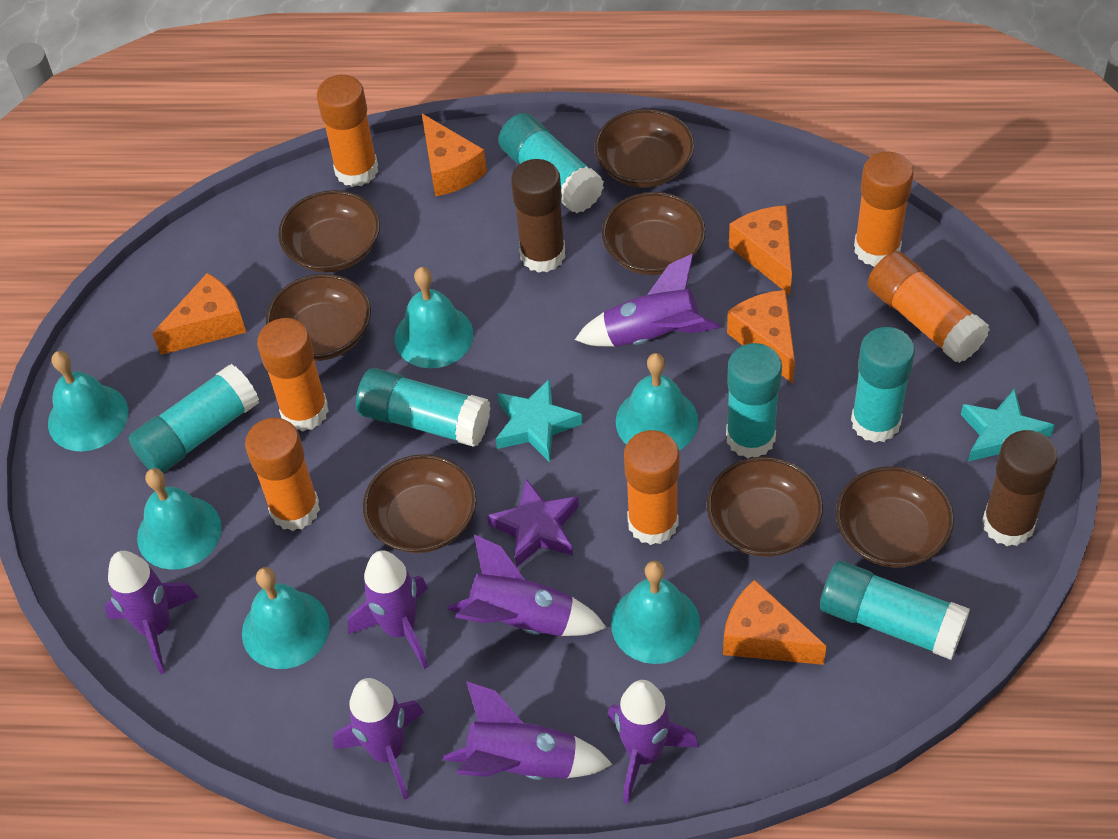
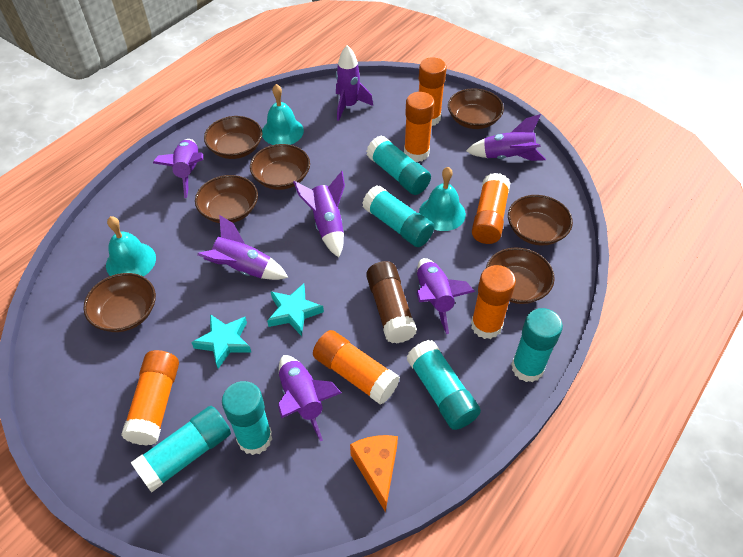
brown glue stick: [511,159,565,273] [982,430,1058,546] = 2 -> [366,261,417,343] = 1
orange cheese: [152,273,246,355] [422,114,487,196] [723,580,827,665] [727,290,795,384] [729,205,792,295] = 5 -> [350,435,398,512] = 1
purple star: [487,479,579,567] = 1 -> none = 0
turquoise bell: [48,351,128,451] [137,468,222,570] [242,567,330,669] [395,267,473,368] [611,561,700,664] [616,353,698,450] = 6 -> [106,216,156,277] [262,84,304,145] [419,167,466,231] = 3

